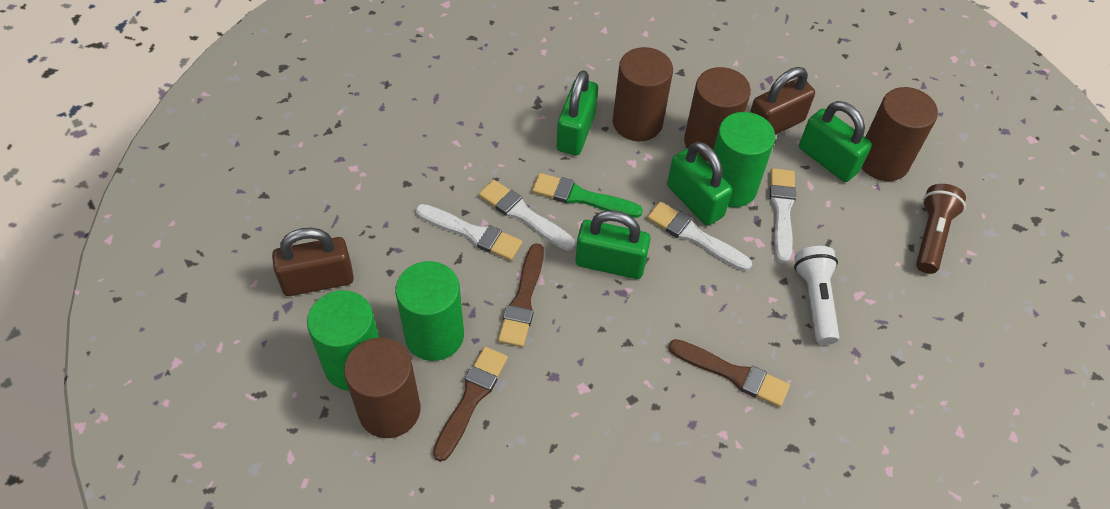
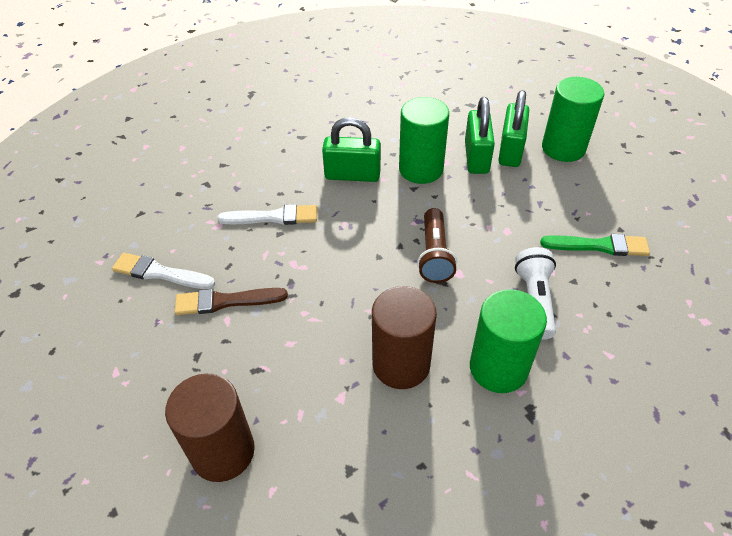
brown brush: [433,347,508,462] [498,243,544,347] [668,339,790,407] = 3 -> [175,288,288,315] = 1
brown cylinder: [344,337,421,438] [613,47,673,141] [684,67,751,161] [862,87,938,181] = 4 -> [165,374,255,482] [372,286,437,389] = 2
brown padlock: [272,228,354,296] [750,67,815,135] = 2 -> none = 0
green padlock: [557,70,598,155] [575,210,651,279] [667,142,732,226] [799,101,872,182] = 4 -> [322,117,381,182] [465,97,495,174] [498,90,529,167] = 3
white brush: [415,204,522,261] [479,180,575,251] [647,202,752,271] [770,168,796,263] = 4 -> [112,253,215,289] [217,204,317,225] = 2

